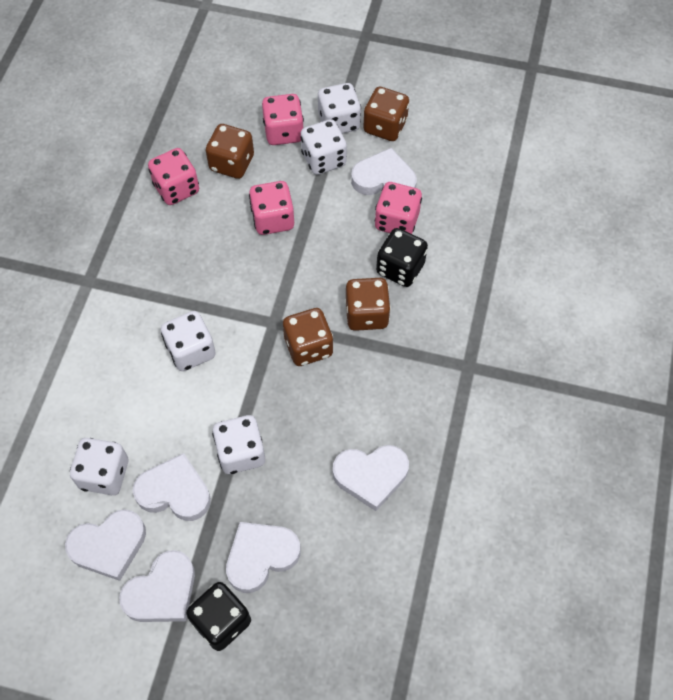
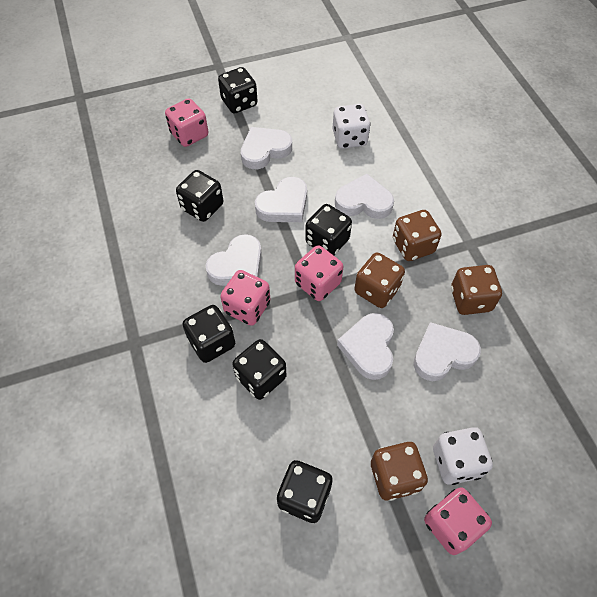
black dice: [186,582,251,651] [376,228,428,287] = 2 -> [176,170,223,222] [182,305,235,363] [218,67,258,113] [232,339,286,400] [277,460,333,523] [305,204,352,255] = 6
white dice: [70,438,128,495] [161,311,216,371] [212,415,265,474] [300,119,347,175] [318,83,361,134] = 5 -> [333,104,371,149] [433,427,493,485] = 2

